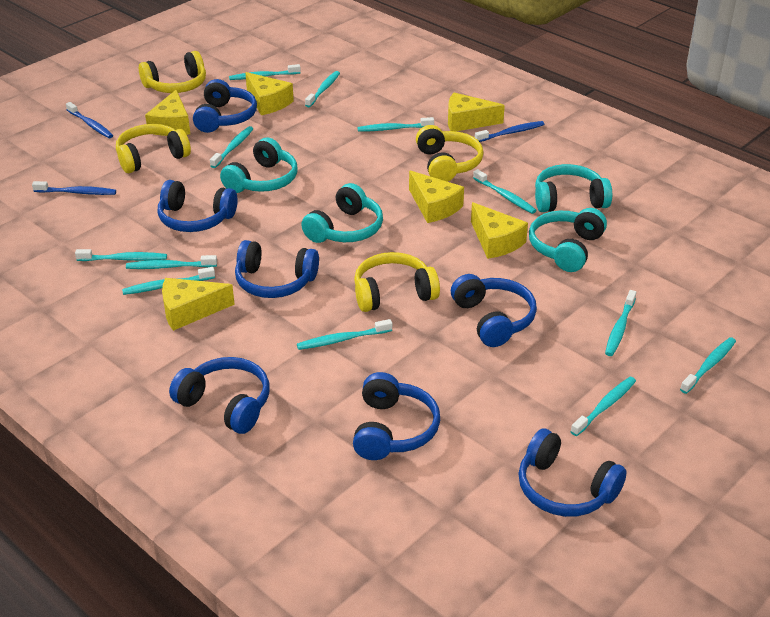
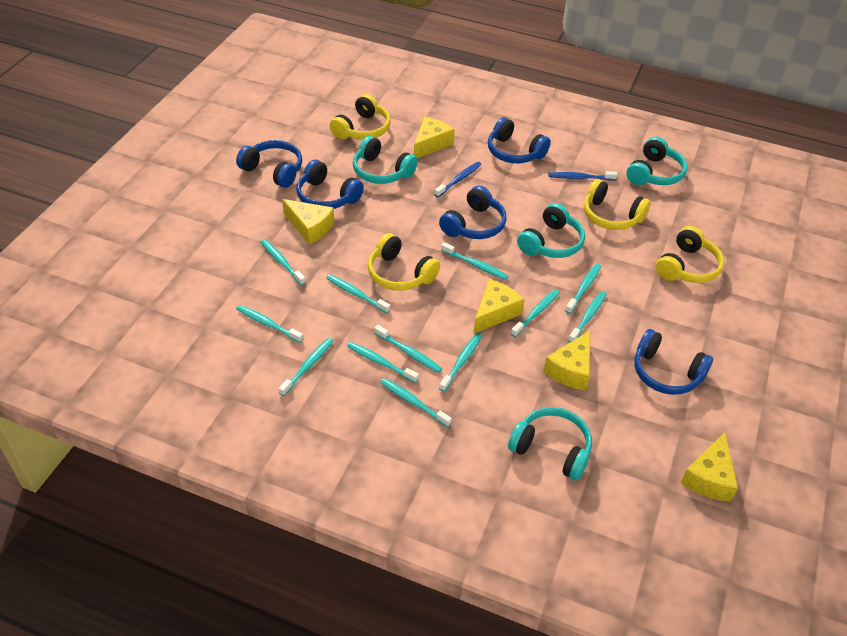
blue headphones: [158,180,238,232] [169,357,269,434] [193,79,257,133] [235,240,319,298] [353,372,440,460] [451,274,537,347] [518,429,627,517] = 7 -> [236,140,302,188] [296,160,364,209] [439,186,507,239] [488,117,551,163] [634,329,713,395] = 5
blue toothbrush: [32,181,116,195] [66,102,113,138] [475,121,544,142] = 3 -> [434,162,481,197] [548,171,617,180] = 2
yellow cheese: [145,90,190,136] [162,278,235,331] [245,72,294,115] [409,170,464,223] [448,93,505,131] [471,202,528,259] = 6 -> [282,199,334,244] [414,116,455,158] [473,279,525,334] [543,331,590,391] [681,432,738,502] = 5

